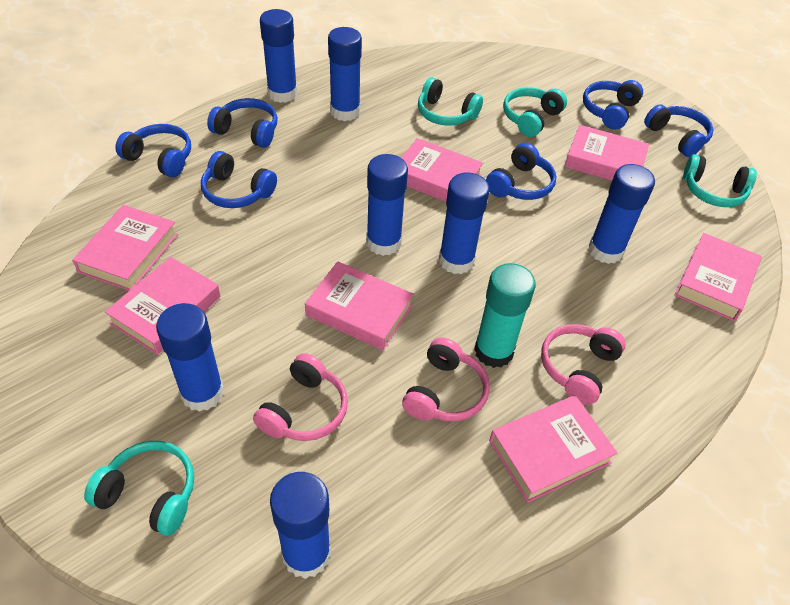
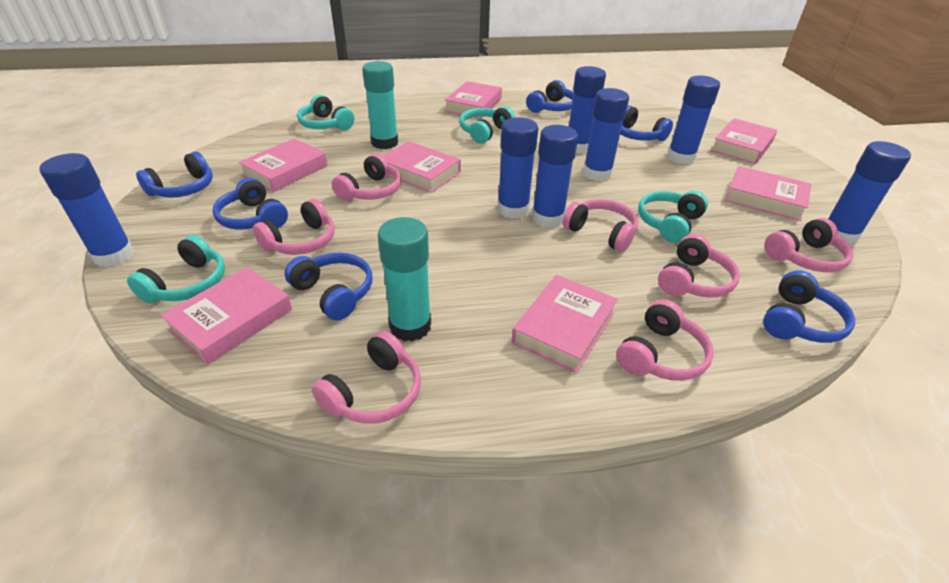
pink headphones: [253,353,348,441] [402,337,490,422] [541,324,626,405] = 3 -> [253,199,335,255] [312,331,421,424] [332,154,401,201] [562,199,638,252] [616,299,714,381] [658,234,740,297] [765,218,853,272] = 7
turquoise glue stick: [474,263,536,368] = 1 -> [362,61,398,149] [378,217,431,342] = 2

